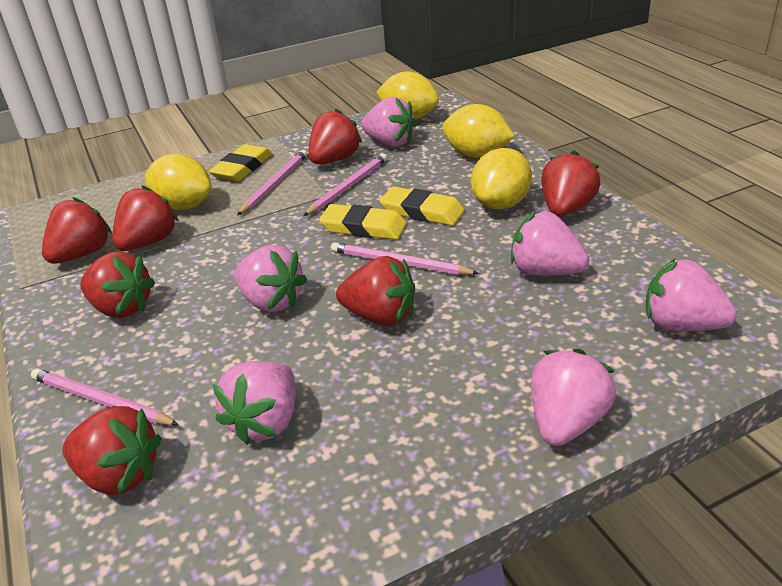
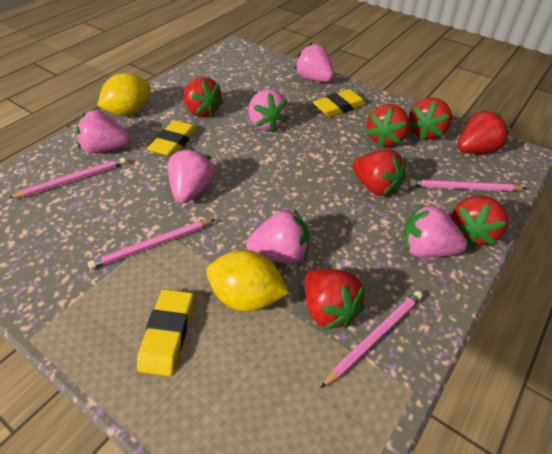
yellow lemon: [145,154,212,210] [377,71,439,120] [442,104,515,158] [471,148,532,209] = 4 -> [97,73,151,116] [206,250,289,311] = 2

